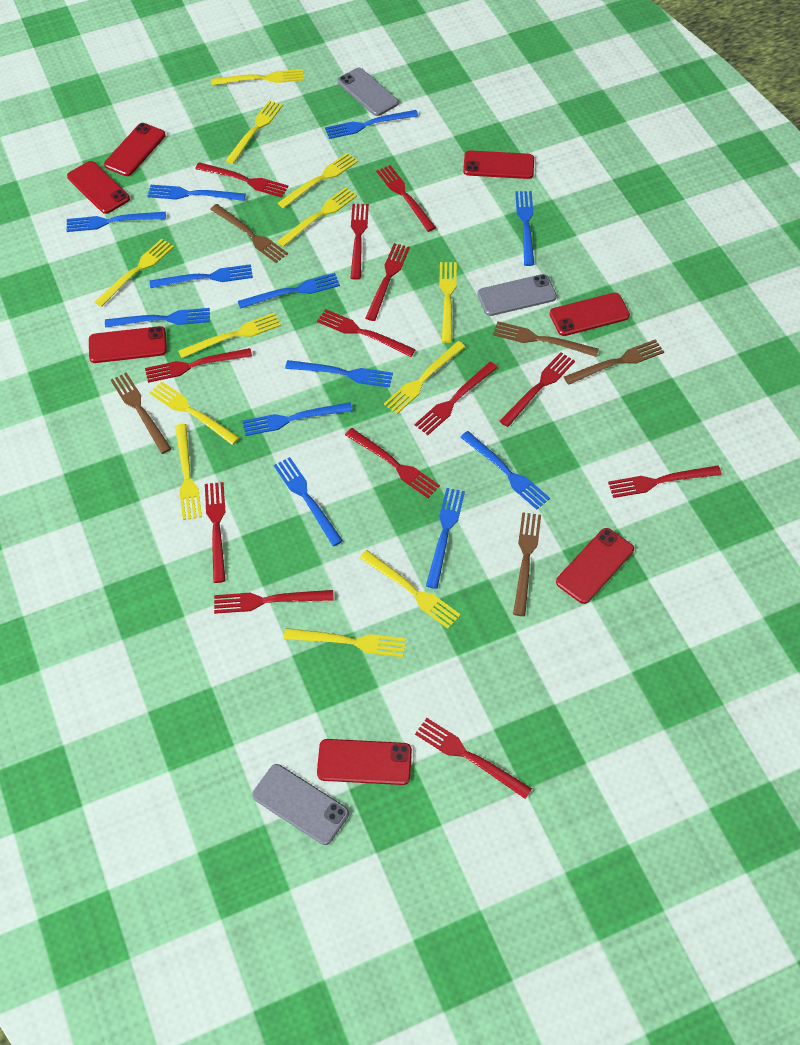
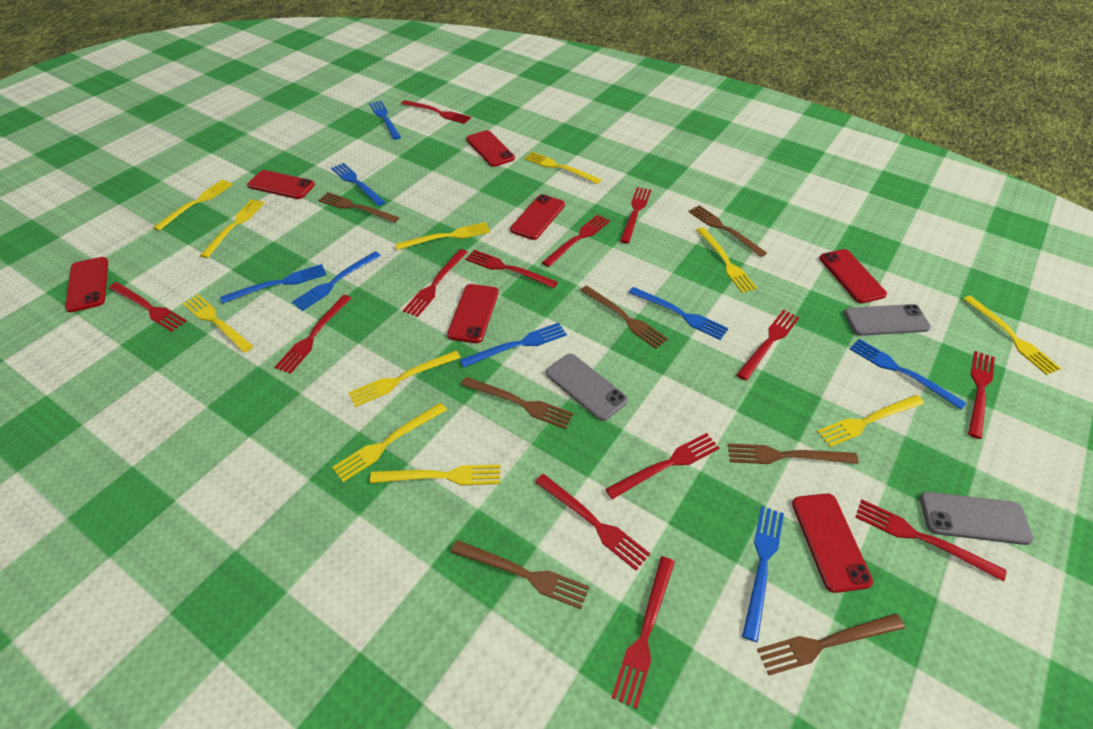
blue fork: [67,212,166,232] [105,308,210,328] [147,185,246,201] [150,264,253,288] [238,273,340,309] [243,402,353,436] [274,457,343,546] [285,360,393,388] [325,110,418,139] [426,488,465,589] [460,431,550,510] [515,191,534,266] = 12 -> [220,264,326,304] [292,251,381,311] [331,163,385,206] [369,101,401,140] [460,323,567,368] [629,287,728,340] [742,506,784,642] [850,339,966,410] = 8
brown fork: [111,372,172,454] [210,204,288,263] [493,322,599,357] [513,512,541,616] [564,339,664,385] = 5 -> [318,192,399,223] [451,540,589,609] [461,377,573,429] [580,285,668,349] [688,205,767,257] [727,443,859,464] [757,613,905,675] = 7
yellow fork: [95,239,174,307] [150,381,239,445] [175,424,202,520] [178,313,281,358] [212,69,304,85] [226,100,283,164] [277,187,357,247] [278,153,358,208] [284,628,406,657] [360,550,461,629] [384,341,465,414] [439,262,457,343] = 12 -> [153,179,233,231] [182,294,253,353] [200,199,265,258] [332,403,447,482] [348,350,461,407] [370,464,501,485] [395,222,490,250] [524,152,601,184] [697,227,757,293] [817,395,924,447] [963,295,1061,375] = 11

